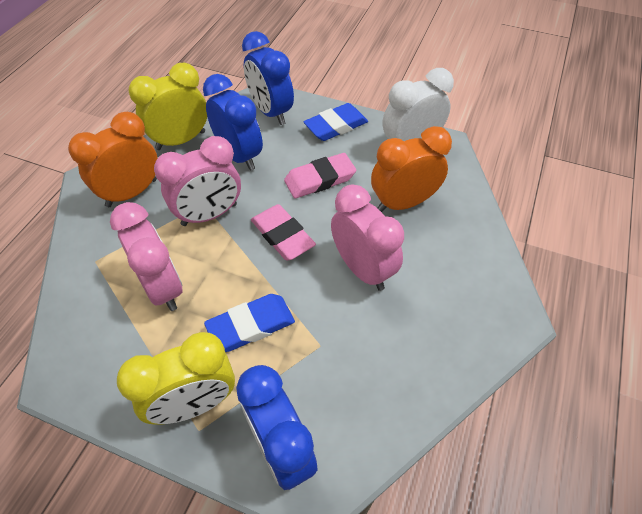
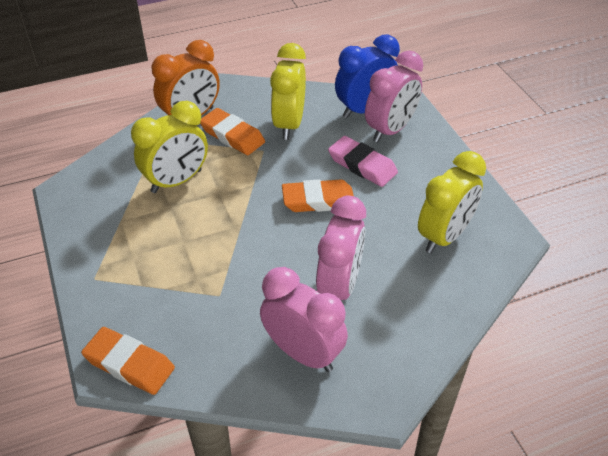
blue clock: [203,74,263,171] [236,365,318,490] [242,31,294,125] = 3 -> [335,34,400,118] = 1
blue eraser: [204,294,295,352] [303,103,368,141] = 2 -> none = 0
orange clock: [68,112,158,207] [371,126,452,212] = 2 -> [152,40,220,116] = 1
orange eraser: none = 0 -> [81,327,175,395] [200,108,265,155] [282,179,354,212] = 3
pink eraser: [251,204,316,260] [284,153,356,198] = 2 -> [328,136,398,187] = 1
white clock: [382,68,454,141] = 1 -> none = 0
yellow clock: [117,332,235,425] [129,63,207,150] = 2 -> [131,101,208,193] [270,43,306,140] [418,151,486,253] = 3

